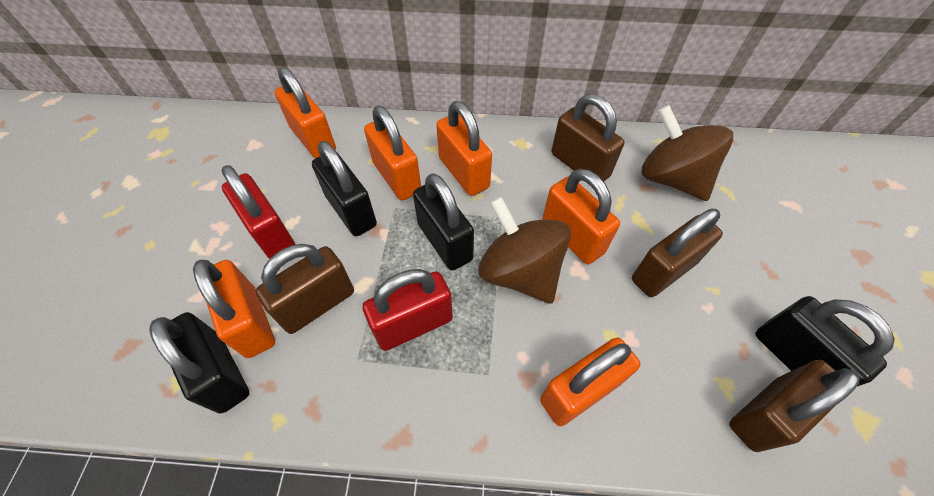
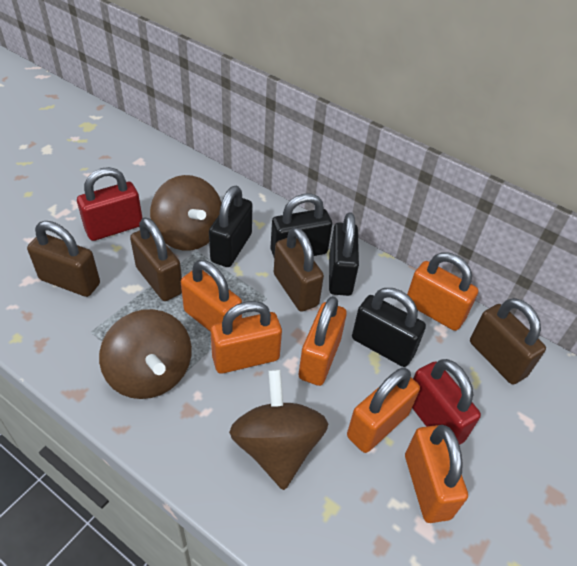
brown spinning top: [478,197,571,304] [642,105,733,201] = 2 -> [99,309,192,399] [150,175,221,251] [229,369,328,490] = 3

